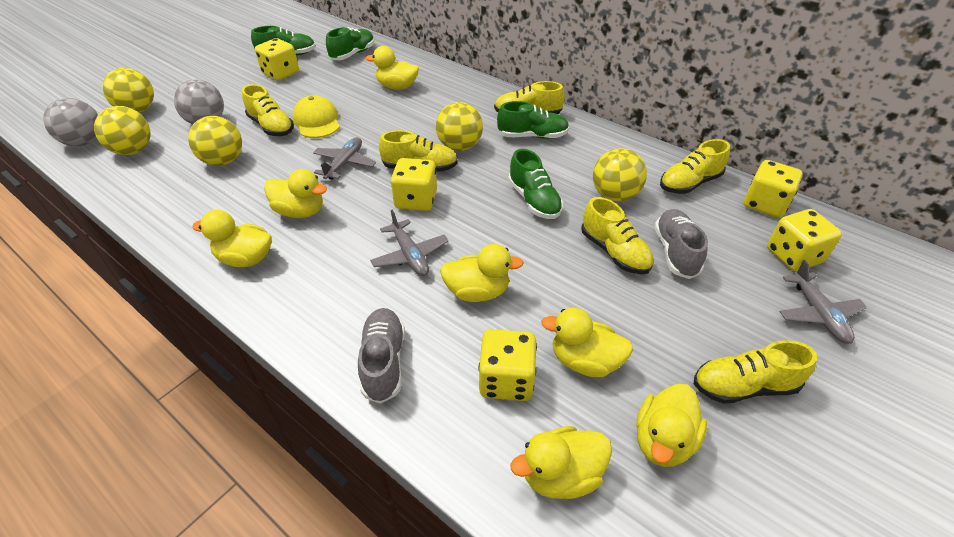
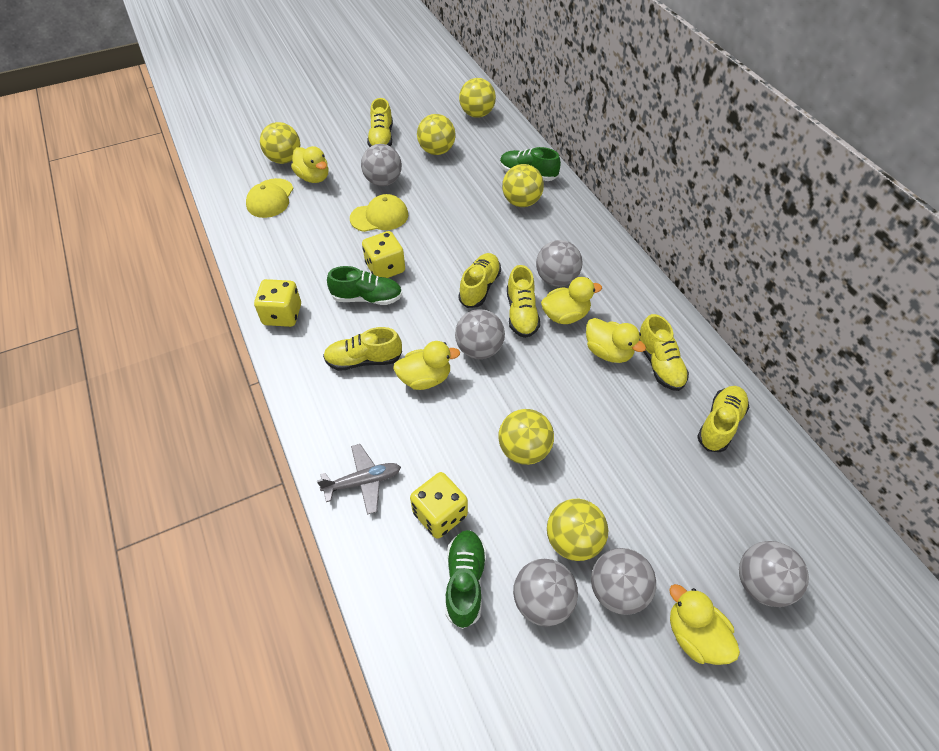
green shoe: [251,26,316,56] [326,27,374,60] [497,101,569,139] [508,149,563,219] = 4 -> [327,266,402,305] [445,530,486,629] [500,147,561,181] = 3
grey ball: [43,98,98,146] [174,79,224,124] = 2 -> [361,144,402,186] [455,309,505,359] [513,559,578,627] [536,240,582,287] [591,548,656,615] [739,541,809,607] = 6
grey plane: [313,137,376,180] [370,210,448,276] [779,260,867,344] = 3 -> [317,444,401,515] = 1
grey shoe: [358,308,405,404] [654,209,708,279] = 2 -> none = 0
yellow ball: [94,106,150,155] [103,68,154,113] [188,116,242,166] [436,102,483,151] [593,148,647,202] = 5 -> [260,122,300,164] [417,114,456,155] [459,78,496,118] [498,409,554,465] [502,164,544,207] [547,499,608,561] = 6
yellow cap: [293,95,340,138] = 1 -> [246,178,294,218] [350,194,408,232] = 2
yellow dice: [255,38,299,80] [391,158,437,211] [478,329,537,401] [744,160,803,218] [767,209,842,272] = 5 -> [254,279,301,327] [362,231,405,278] [410,472,468,539] = 3
yellow duck: [192,210,272,267] [264,169,327,218] [366,46,419,90] [440,244,524,302] [510,426,612,499] [541,308,633,377] [636,384,707,467] = 7 -> [291,146,328,183] [393,341,460,390] [541,277,602,324] [586,318,646,363] [669,584,740,665] = 5

